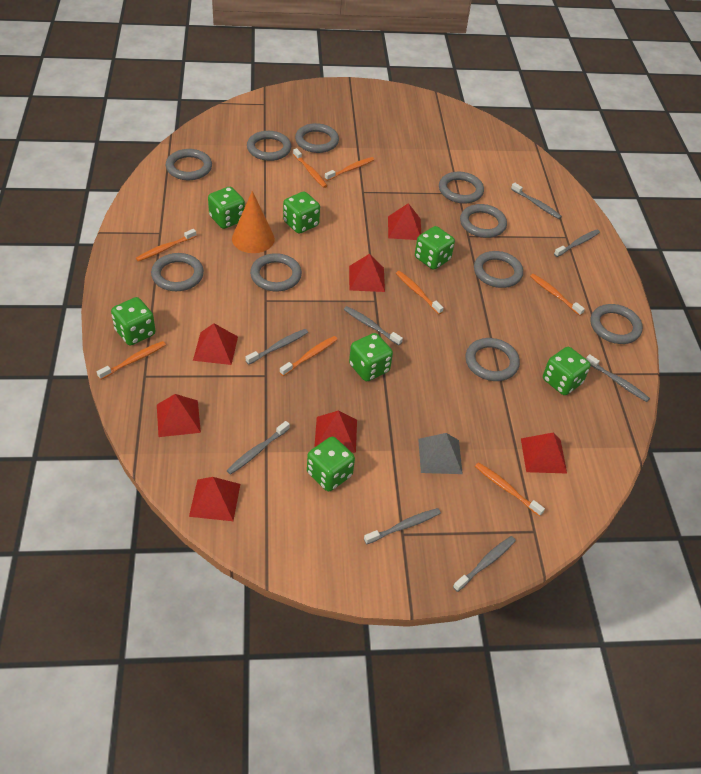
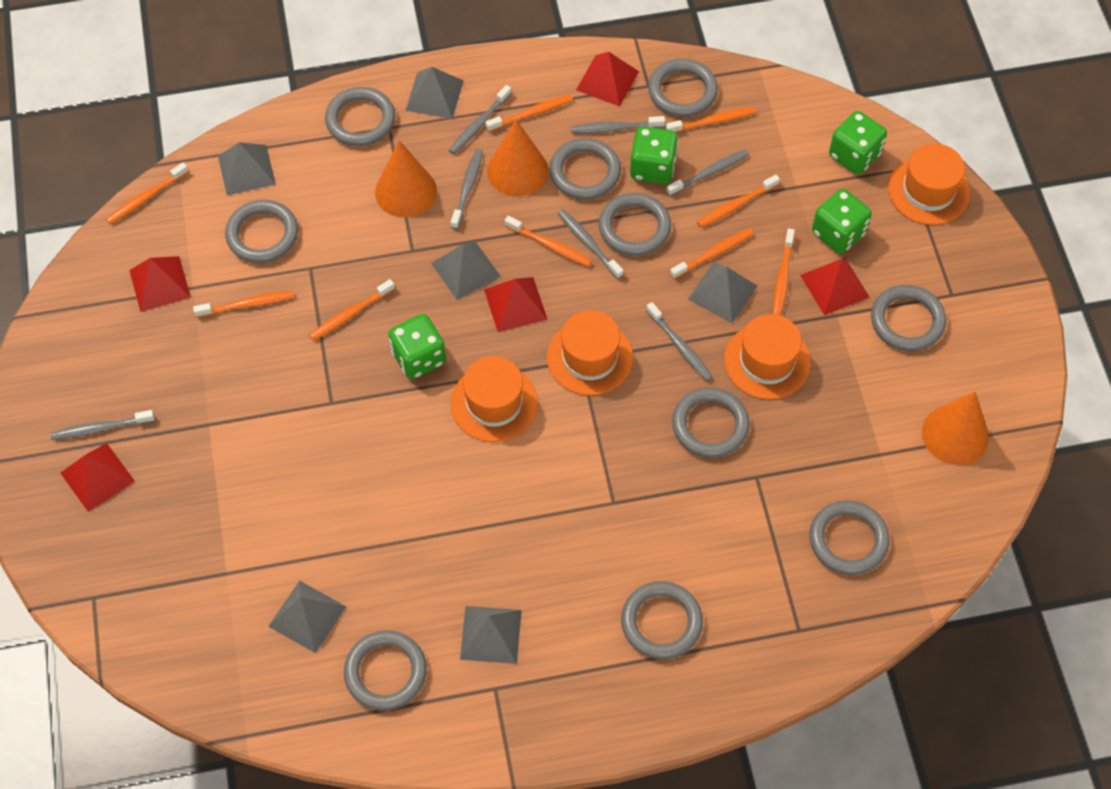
green dice: [111,297,156,345] [208,187,245,229] [283,191,320,234] [307,437,355,491] [349,333,393,381] [415,226,455,270] [543,347,591,395] = 7 -> [388,314,446,379] [630,127,678,184] [812,189,872,254] [829,111,887,174] = 4
grey pyramid: [418,433,463,474] = 1 -> [218,142,276,195] [268,581,346,653] [405,67,464,119] [431,240,501,300] [460,606,522,664] [688,262,757,323] = 6
grey toothbrush: [226,421,290,475] [246,329,308,365] [344,306,403,345] [364,508,441,544] [453,536,516,592] [511,183,562,219] [554,229,600,257] [586,354,650,402] = 8 -> [51,410,155,440] [449,85,512,154] [451,149,483,229] [558,209,624,279] [571,116,665,133] [646,302,713,381] [666,149,749,196] = 7
orange cone: [232,191,275,253] = 1 -> [375,140,437,218] [487,119,548,197] [922,392,989,465] = 3
orange hat: none = 0 -> [450,356,538,442] [547,310,633,396] [724,314,811,400] [888,143,970,225] = 4
orange toothbrush: [97,341,166,380] [136,229,196,262] [280,336,338,376] [293,148,327,188] [325,157,374,181] [396,271,444,314] [475,462,545,516] [530,274,585,316] = 8 -> [106,163,189,224] [193,291,294,317] [309,279,395,341] [485,94,573,132] [504,216,592,267] [665,107,756,133] [670,228,754,279] [697,174,780,227] [773,229,795,316] = 9
red pyramid: [157,394,201,437] [189,477,240,521] [193,323,238,365] [314,411,357,453] [349,254,385,292] [388,203,421,240] [521,433,567,474] = 7 -> [61,443,135,512] [129,256,191,312] [484,277,548,332] [576,52,639,107] [800,258,869,315] = 5

